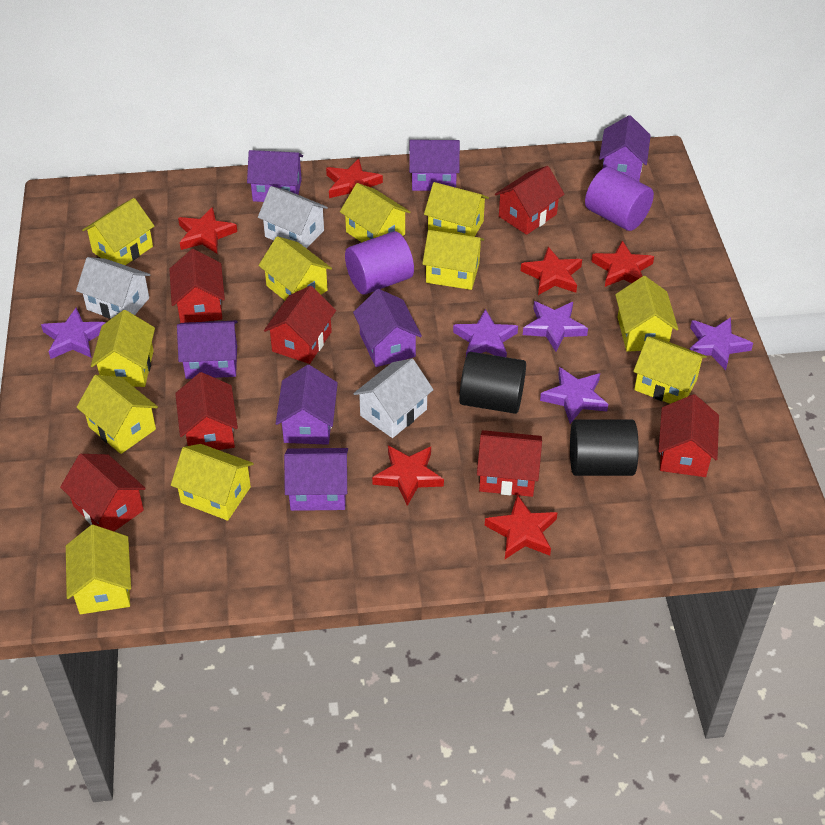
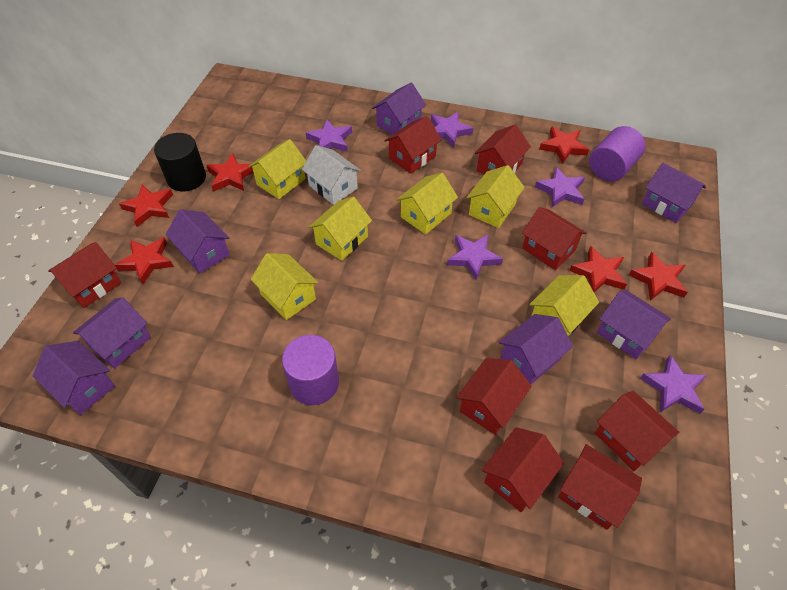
black cylinder: [459,352,526,414] [570,419,639,476] = 2 -> [154,133,206,192] = 1
red house: [60,454,146,531] [169,249,225,323] [175,372,238,450] [264,286,336,364] [477,430,542,497] [495,166,565,235] [658,394,719,477] = 7 -> [48,242,122,308] [384,116,441,174] [456,358,532,435] [475,124,531,174] [482,427,564,512] [522,207,586,270] [558,444,642,530] [595,391,679,471] = 8
white house: [76,257,150,319] [258,186,328,248] [353,359,434,438] = 3 -> [302,145,361,205] = 1
yellow house: [66,525,131,614] [76,375,158,454] [82,198,154,265] [91,310,155,387] [171,444,254,521] [258,236,332,300] [340,183,410,242] [422,230,484,290] [424,182,489,237] [615,276,678,352] [633,337,707,404] = 11 -> [248,139,306,199] [250,253,319,320] [308,196,372,261] [396,173,458,234] [466,165,525,228] [529,275,599,336] = 6

